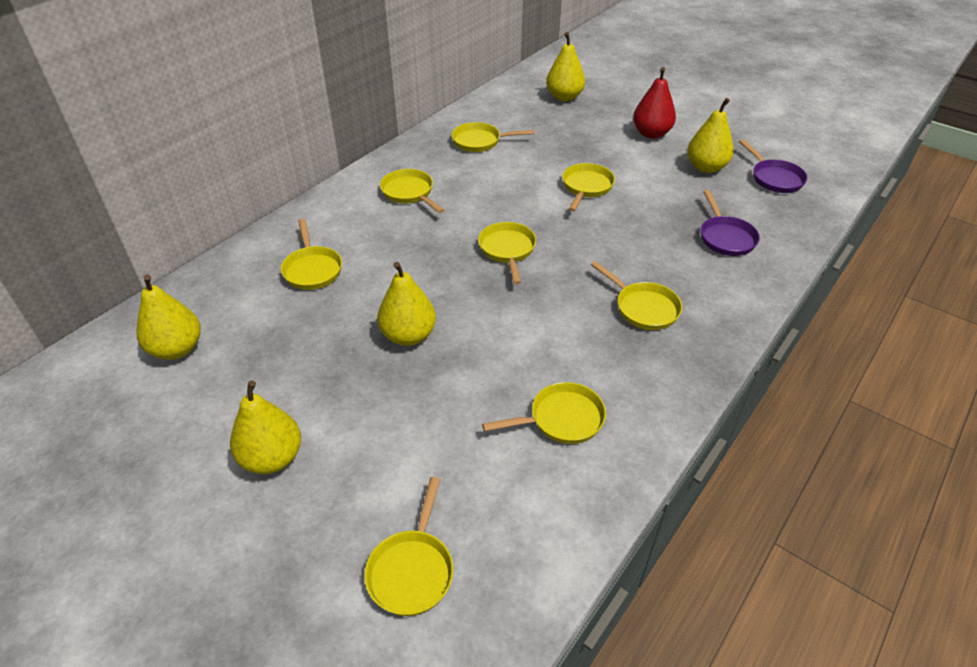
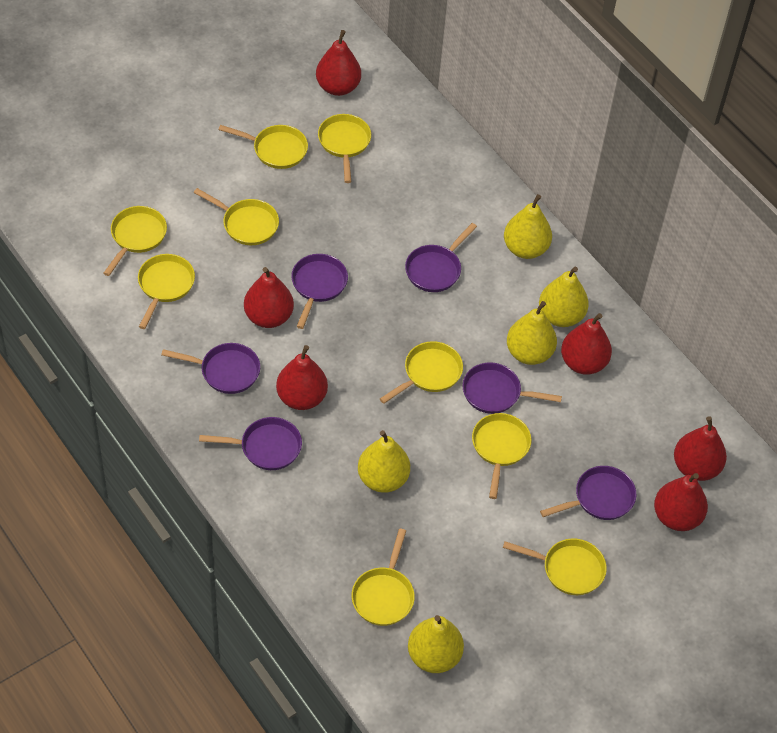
purple pan: [701,190,760,256] [739,139,808,193] = 2 -> [161,343,260,394] [199,417,302,470] [291,254,348,329] [405,223,477,292] [462,363,562,414] [540,466,637,520] = 6
red pear: [633,67,676,139] = 1 -> [244,267,294,328] [276,345,328,410] [316,30,361,96] [561,313,612,375] [654,473,708,531] [674,416,727,481] = 6
yellow pan: [281,219,342,290] [364,477,454,616] [380,169,444,213] [452,122,534,152] [478,222,536,284] [482,382,606,444] [562,163,615,212] [591,261,682,330] = 8 -> [103,206,167,276] [138,254,195,329] [194,188,279,245] [219,125,308,169] [318,114,371,183] [352,528,415,626] [380,341,463,404] [472,413,531,499] [503,538,607,595] = 9

